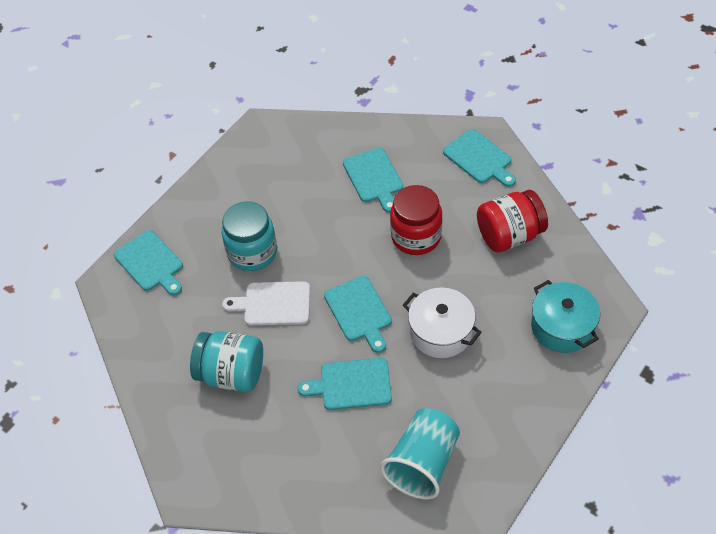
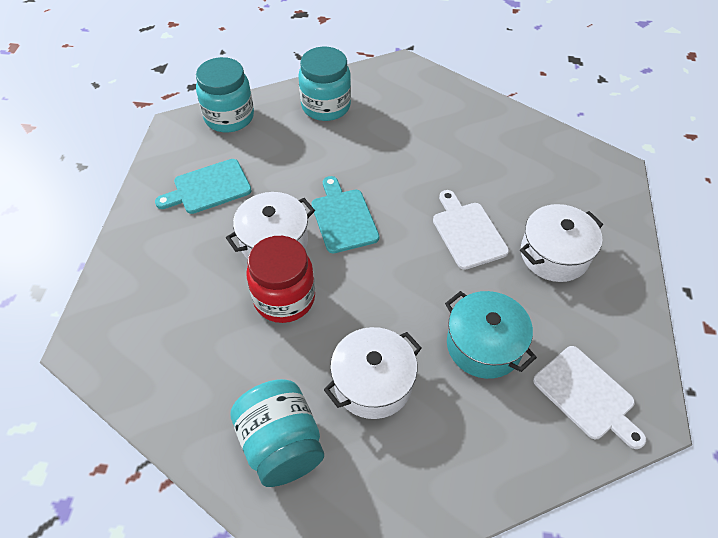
red jar: [390,185,443,255] [477,190,548,252] = 2 -> [246,236,315,323] = 1
turquoise cup: [380,408,460,499] = 1 -> none = 0
turquoise cutting board: [114,230,183,296] [297,358,392,410] [324,276,392,353] [343,148,403,213] [443,129,516,187] = 5 -> [155,159,252,214] [312,176,379,253] = 2
turquoise jar: [190,331,263,392] [222,201,277,271] = 2 -> [196,57,254,132] [230,379,324,487] [298,47,351,121] = 3
white cutting board: [222,281,310,325] = 1 -> [433,190,509,270] [533,346,646,449] = 2
white pot: [403,287,482,358] = 1 -> [226,192,315,259] [324,327,422,419] [520,204,603,282] = 3

